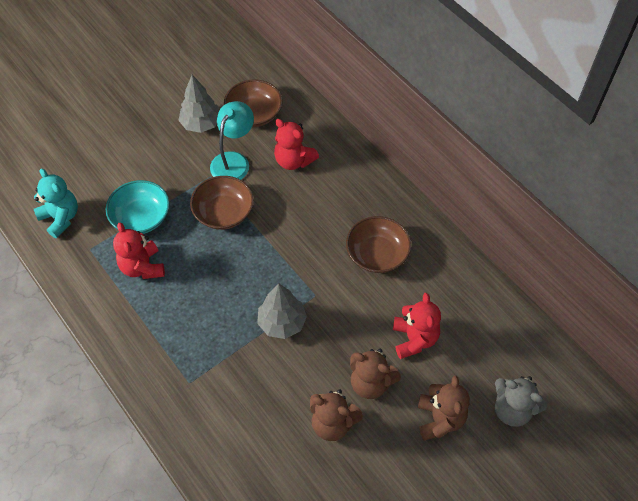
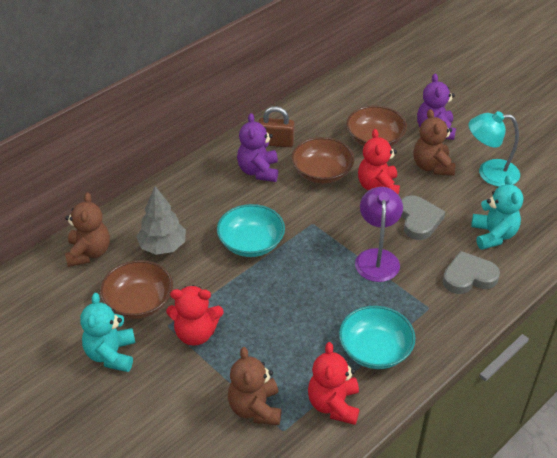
brown padlock: none = 0 -> [258,106,294,147] = 1
grey heart: none = 0 -> [401,195,445,240] [443,251,500,294] = 2
grey teddy bear: [495,376,547,427] = 1 -> none = 0
grey tree: [178,75,219,133] [257,283,307,339] = 2 -> [137,186,186,255] = 1
purple lamp: none = 0 -> [355,187,403,282] = 1
purple teddy bear: none = 0 -> [237,113,278,182] [417,74,456,140] = 2
turquoise bowl: [106,180,170,234] = 1 -> [217,204,285,257] [339,306,415,369] = 2
turquoise teddy bear: [34,169,78,238] = 1 -> [80,293,135,372] [471,175,523,250] = 2

